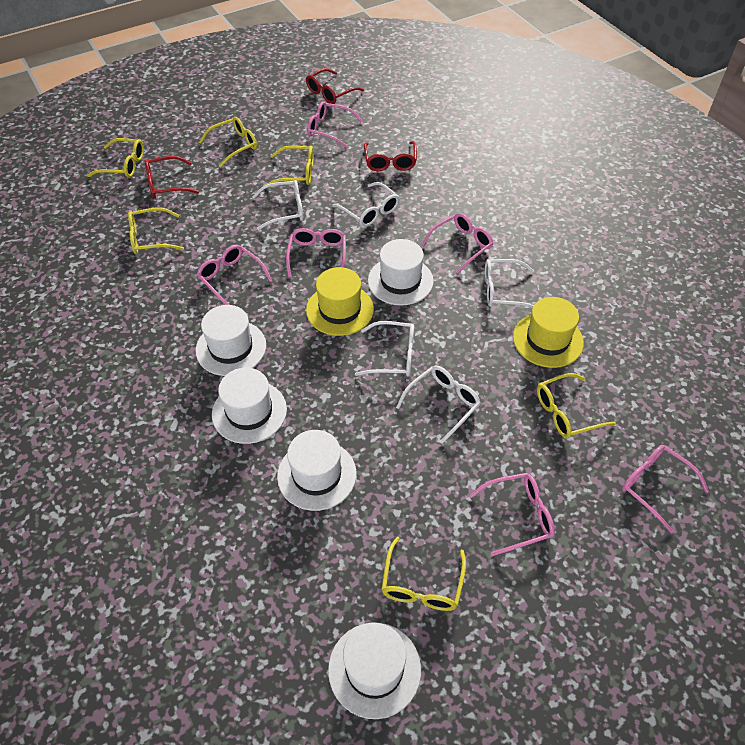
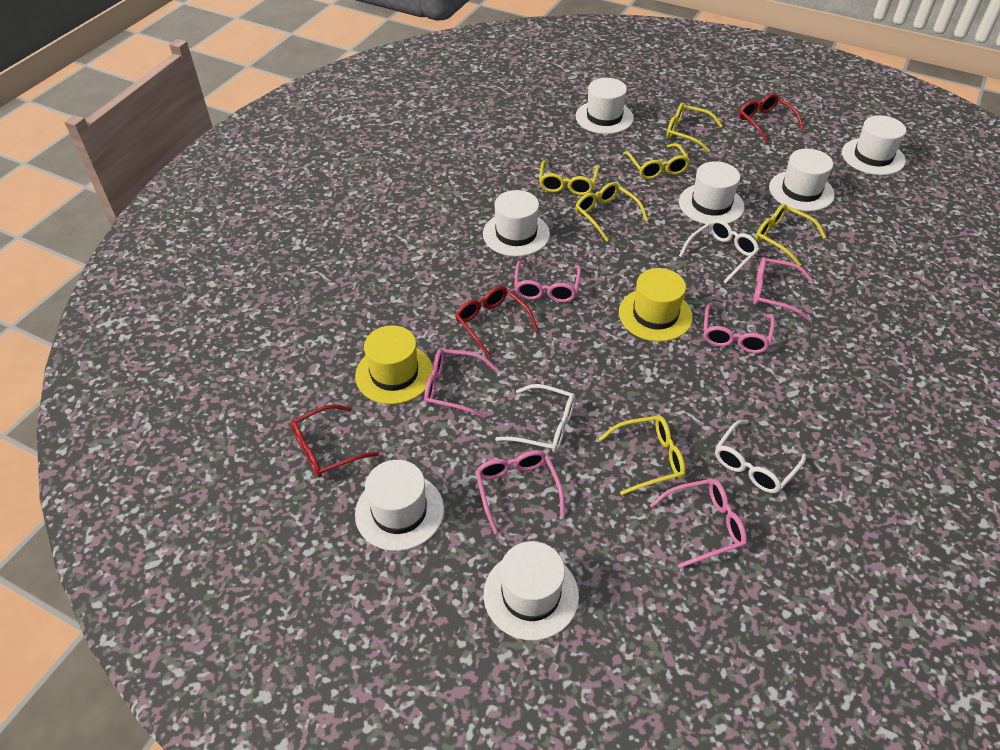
white glasses: [252,180,304,230] [332,182,399,227] [355,321,414,376] [396,366,481,444] [485,259,534,308] = 5 -> [495,384,575,453] [679,219,759,284] [715,420,806,493] = 3
white hat: [196,305,266,376] [212,368,287,444] [277,430,356,511] [328,622,421,719] [368,239,434,306] = 5 -> [355,460,444,551] [483,190,550,257] [484,541,579,641] [575,78,634,134] [679,161,745,224] [769,149,835,211] [842,115,906,175] = 7

